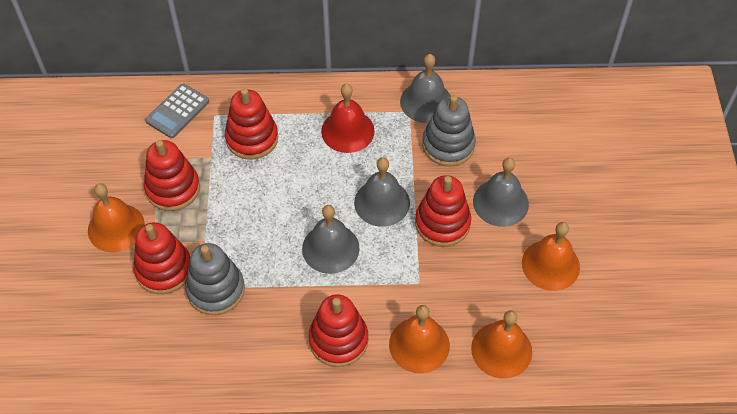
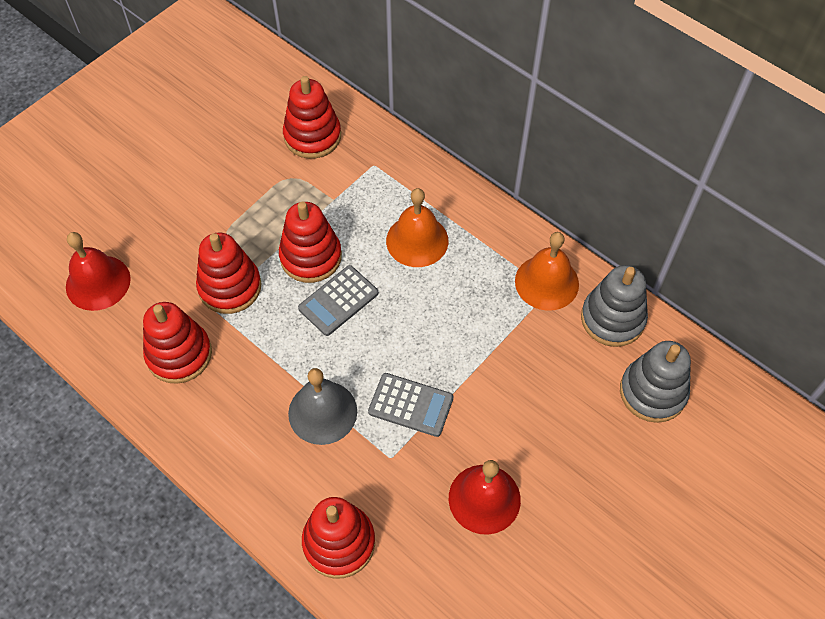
grey bell: [302,205,360,274] [354,158,410,227] [400,54,451,123] [473,158,529,227] = 4 -> [288,368,357,445] = 1
grey calculator: [145,84,209,138] = 1 -> [298,265,379,336] [368,373,453,437] = 2
orange bell: [88,183,145,252] [389,305,450,373] [471,310,532,379] [522,222,580,291] = 4 -> [386,188,449,267] [515,232,579,311] = 2
red bell: [321,84,375,153] = 1 -> [66,232,131,311] [449,460,521,535] = 2

